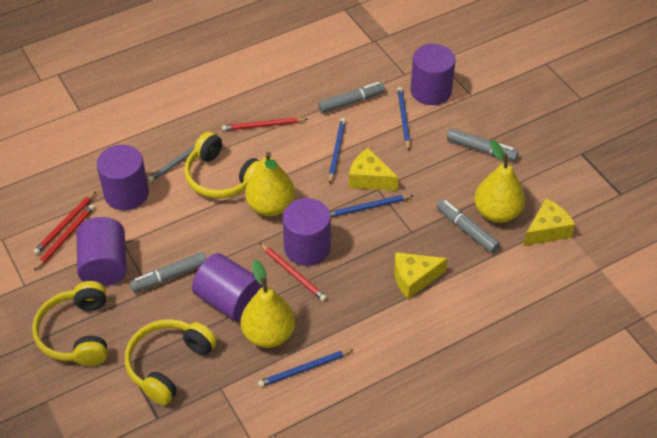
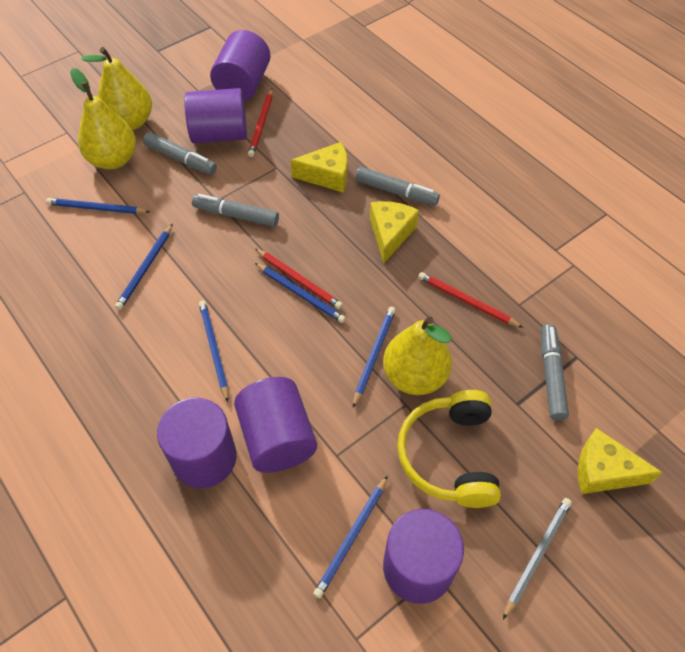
blue pencil: [258,349,354,387] [329,118,346,183] [330,195,413,217] [397,87,411,150] = 4 -> [46,198,150,214] [115,224,173,310] [199,300,229,402] [255,263,346,323] [313,475,388,598] [353,307,396,408] = 6
red pencil: [33,192,96,255] [34,204,95,270] [222,118,308,131] [260,243,327,301] = 4 -> [248,89,273,157] [255,248,343,309] [418,272,523,328] = 3
yellow headphones: [32,281,107,366] [125,319,217,405] [184,132,261,199] = 3 -> [397,390,501,508] = 1

